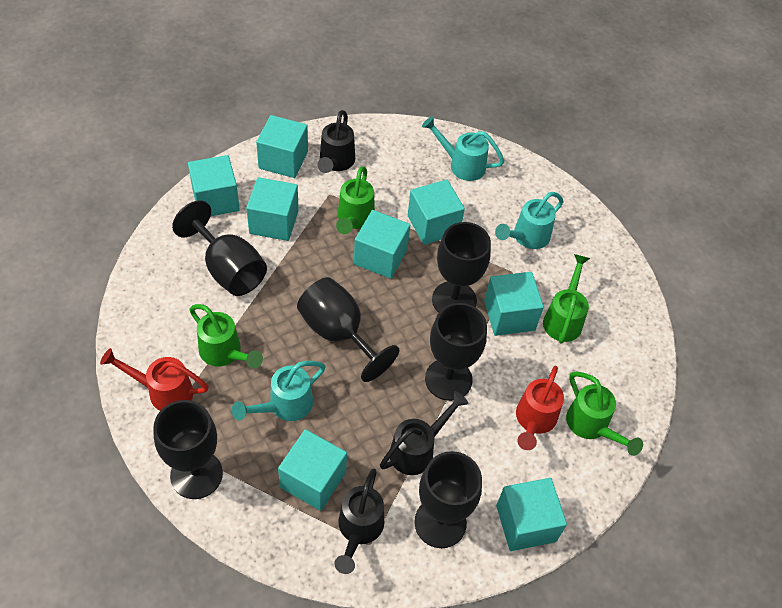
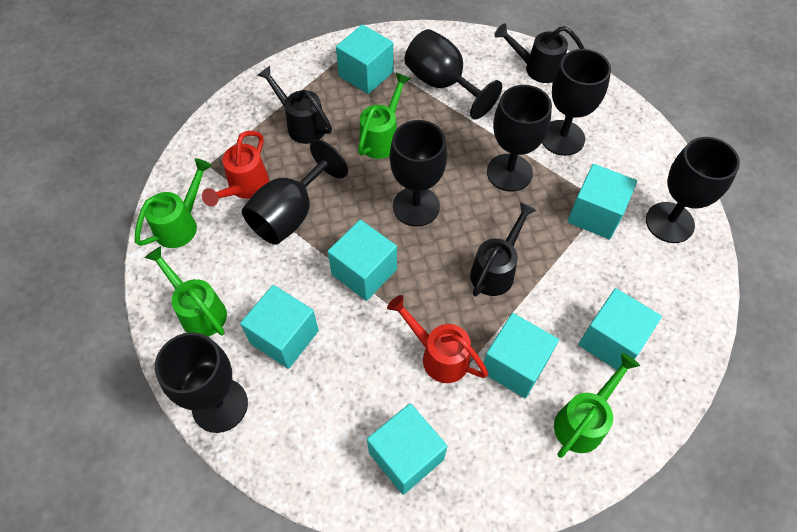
black goblet: [153,400,223,499] [172,200,267,296] [297,277,399,382] [414,451,482,548] [425,303,487,401] [432,222,491,313] = 6 -> [155,332,248,433] [242,140,348,245] [390,120,447,227] [404,29,502,119] [487,85,552,192] [542,49,611,156] [646,137,740,243] = 7
turquoise cube: [188,155,240,216] [246,177,299,241] [256,115,308,178] [278,429,347,511] [354,210,410,279] [408,179,465,245] [484,272,544,336] [496,478,567,551] = 8 -> [240,285,319,369] [327,220,397,301] [336,24,393,94] [367,403,447,495] [483,313,559,398] [567,164,637,239] [578,288,662,370] = 7
turquoise watering can: [232,361,326,421] [422,116,505,181] [495,192,563,249] = 3 -> none = 0

